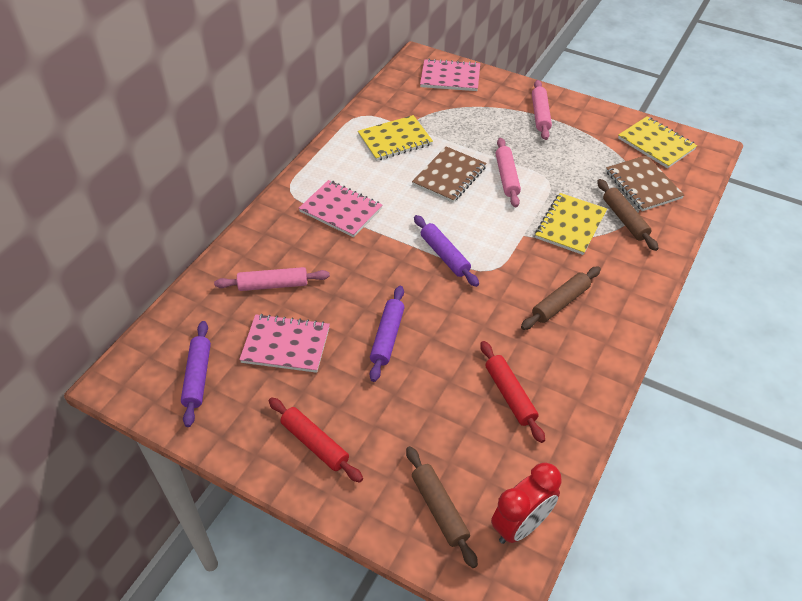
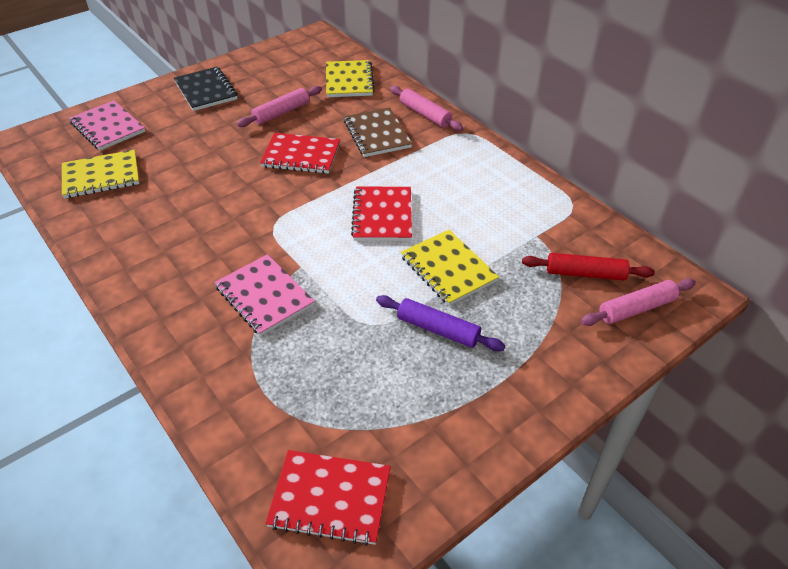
black notebook: none = 0 -> [174,67,238,111] = 1
brown notebook: [412,147,487,203] [606,155,684,211] = 2 -> [344,108,412,157] = 1
brown rolling pin: [406,446,478,568] [521,266,601,330] [597,179,659,251] = 3 -> none = 0
pink notebook: [239,314,330,373] [299,180,382,237] [420,59,480,91] = 3 -> [69,100,145,151] [214,254,315,336] = 2
purple rolling pin: [181,321,211,427] [370,286,405,382] [414,215,479,287] = 3 -> [376,295,505,351] = 1
red clock: [491,462,561,544] = 1 -> none = 0
red notebook: none = 0 -> [260,133,340,174] [265,450,391,546] [351,187,412,241] = 3
red rolling pin: [269,398,363,483] [480,341,545,443] = 2 -> [522,253,655,281] = 1

